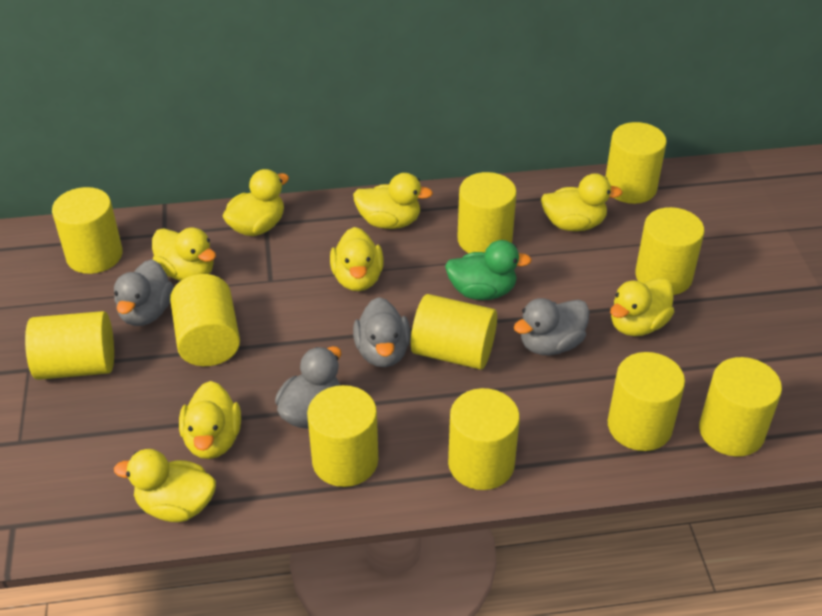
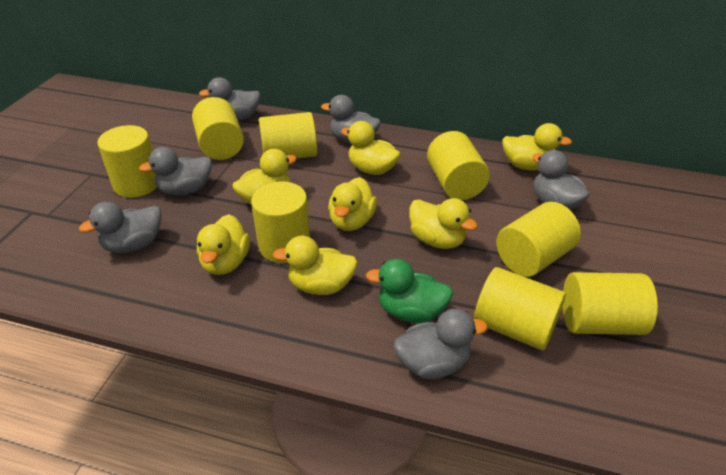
grey duck: [114,259,173,326] [275,346,341,429] [353,297,411,367] [514,298,590,355] = 4 -> [79,202,161,253] [139,147,212,195] [199,77,260,121] [321,95,381,144] [394,309,488,379] [532,150,590,210] = 6
yellow cylinder: [25,311,114,380] [52,187,123,274] [170,274,240,366] [307,385,378,487] [411,294,497,370] [448,388,520,490] [457,172,517,253] [606,122,667,204] [608,352,685,451] [635,207,704,295] [699,357,782,457] = 11 -> [97,125,157,198] [192,97,244,160] [251,181,310,263] [259,112,317,159] [427,131,490,200] [474,267,566,351] [496,202,581,277] [563,272,658,335] = 8
yellow duck: [114,449,216,522] [152,227,216,281] [179,381,241,459] [223,169,289,236] [330,227,384,291] [353,173,433,229] [541,173,623,231] [610,278,674,336] = 8 -> [197,214,250,275] [232,149,297,204] [272,236,358,295] [328,177,377,231] [341,121,401,175] [409,198,478,249] [502,123,572,171] = 7

